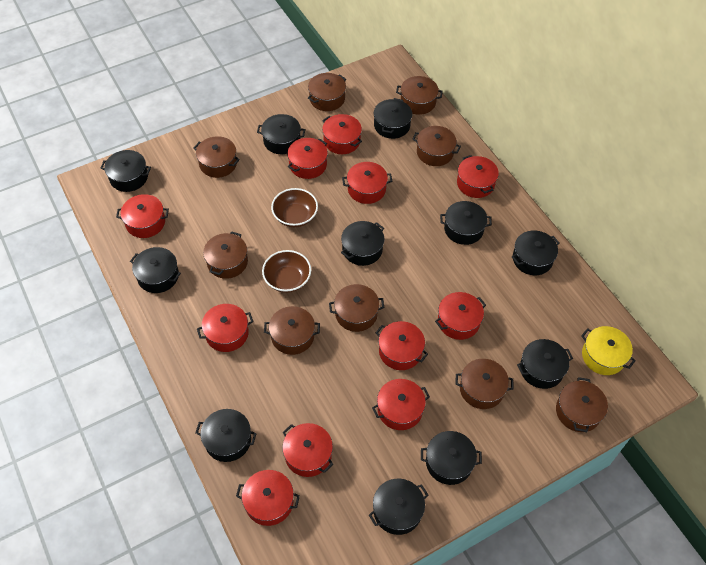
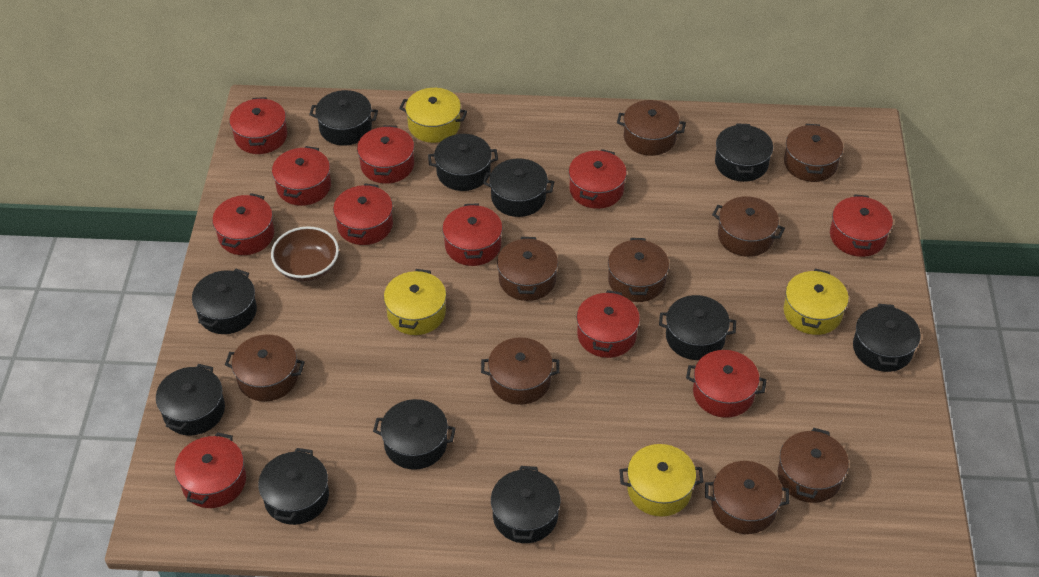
brown bowl: [262,250,311,293] [271,188,318,227] = 2 -> [271,226,339,282] = 1
yellow pot: [581,326,636,375] = 1 -> [384,269,446,335] [399,88,467,143] [619,444,704,517] [784,269,849,335] = 4

